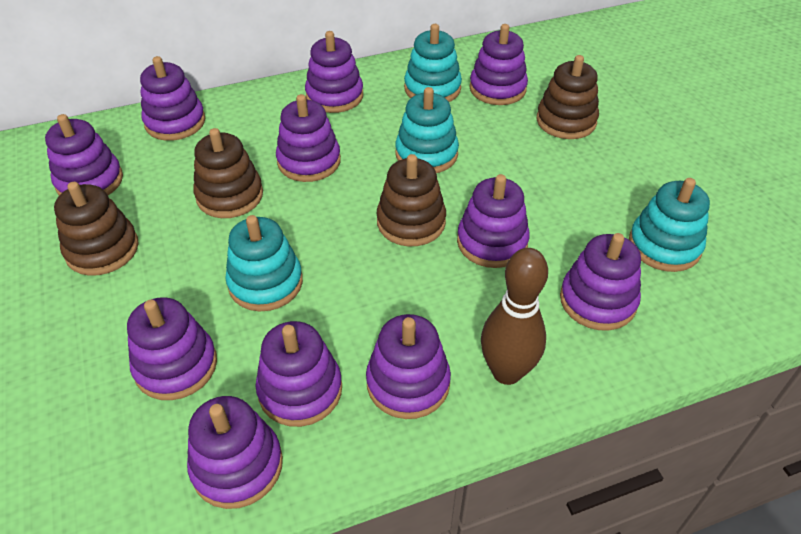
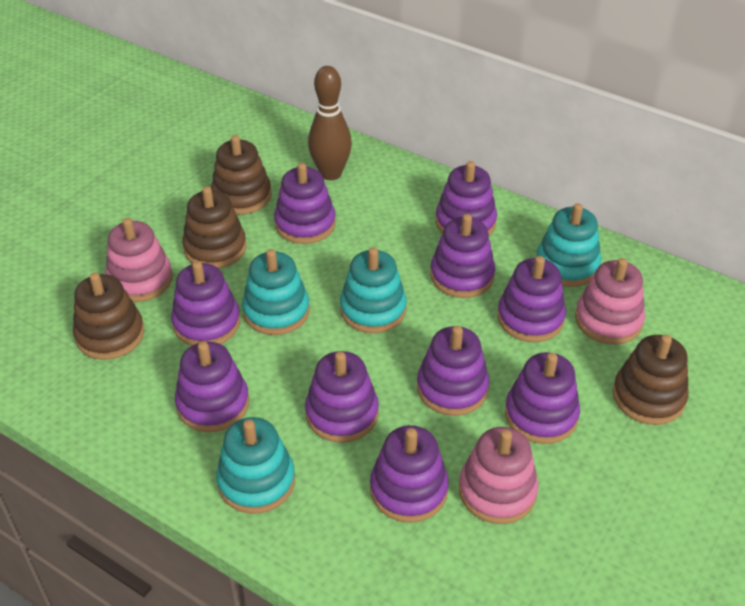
pink stacking toy: none = 0 -> [105,218,173,302] [459,427,539,524] [575,258,645,345] = 3
purple stacking toy: [45,114,123,196] [127,297,217,400] [140,56,205,141] [187,396,283,509] [256,321,342,427] [276,94,341,182] [305,31,363,113] [366,314,451,419] [457,174,530,268] [470,24,528,105] [560,233,641,331] = 11 -> [171,261,241,346] [175,342,249,432] [274,163,336,244] [305,351,379,443] [370,425,449,523] [417,326,489,416] [430,214,495,298] [435,161,497,235] [497,256,566,342] [505,352,580,444] = 10

